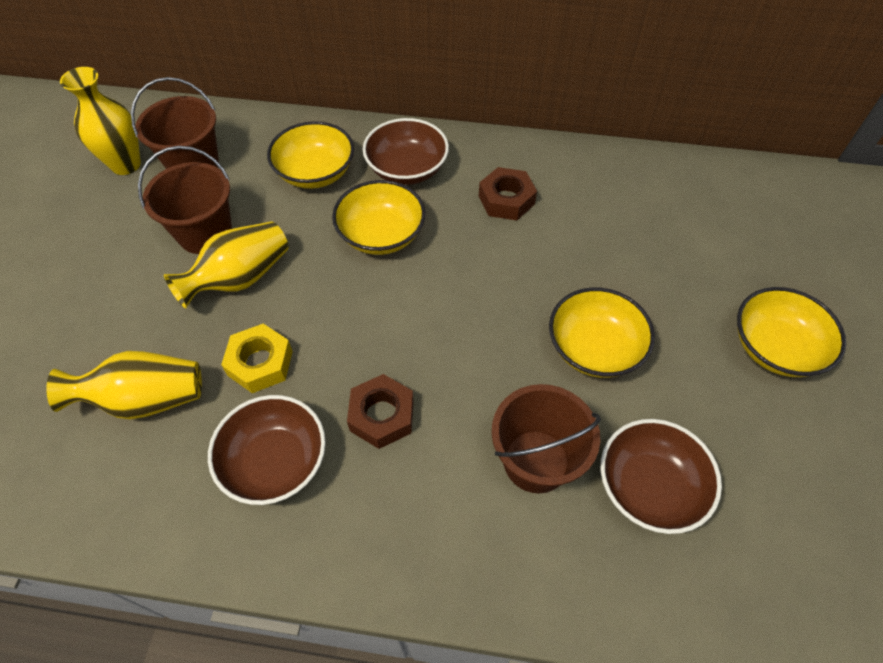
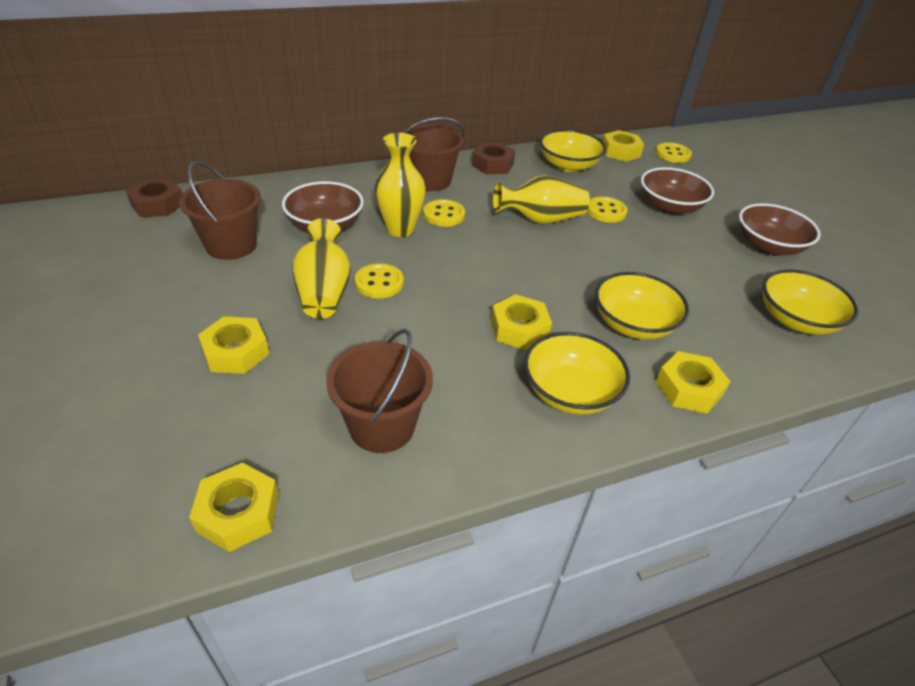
yellow button: none = 0 -> [355,263,404,298] [423,199,465,227] [587,196,628,223] [656,142,692,163] = 4
yellow nut: [221,324,293,393] = 1 -> [189,462,279,552] [198,316,269,374] [491,294,552,350] [602,130,644,162] [656,351,731,414] = 5

